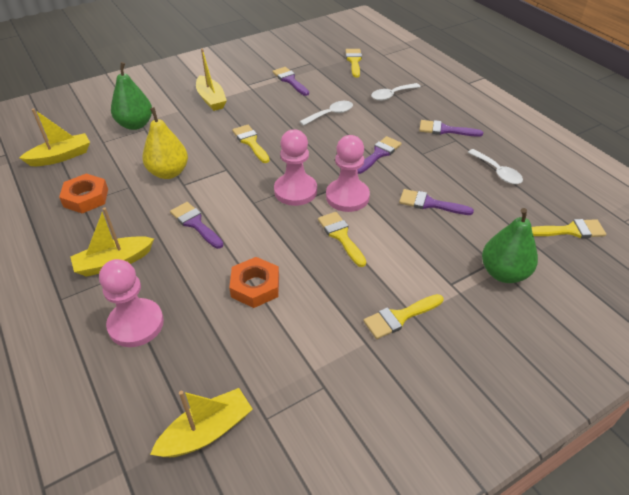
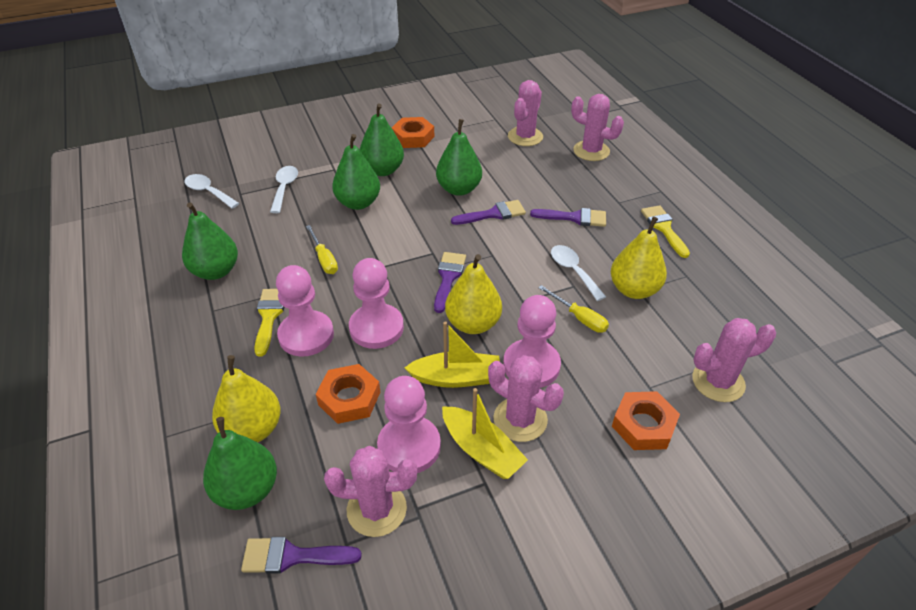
green pear: [111,62,152,130] [482,208,538,283] = 2 -> [182,202,238,280] [203,417,277,510] [332,134,380,210] [360,103,404,176] [436,119,482,196] = 5
orange nut: [59,174,108,214] [229,257,279,308] = 2 -> [316,364,380,424] [392,117,434,148] [612,391,680,450] = 3
pink cactus: none = 0 -> [324,446,417,537] [488,355,564,442] [508,80,543,146] [571,94,624,161] [692,318,776,402] = 5
pink pawn: [99,259,164,347] [274,129,317,206] [326,135,370,212] = 3 -> [276,265,334,356] [349,258,404,349] [377,376,441,473] [503,295,561,388] = 4
purple brush: [170,202,223,249] [272,67,309,96] [357,136,402,174] [399,189,474,215] [419,120,483,137] = 5 -> [241,537,362,574] [434,252,466,313] [451,200,526,225] [530,208,606,227] = 4
yellow boat: [20,108,90,166] [70,207,154,277] [150,388,253,457] [196,49,227,111] = 4 -> [404,321,500,388] [442,388,528,479] = 2
yellow brush: [232,125,270,163] [318,212,366,267] [346,49,362,77] [363,294,443,339] [532,219,606,238] = 5 -> [254,289,284,356] [641,205,690,258] = 2
yellow pear: [142,107,188,179] = 1 -> [212,355,281,442] [445,254,502,334] [611,217,667,299] = 3
yellow screwdriver: none = 0 -> [306,225,338,274] [538,285,609,333] = 2

